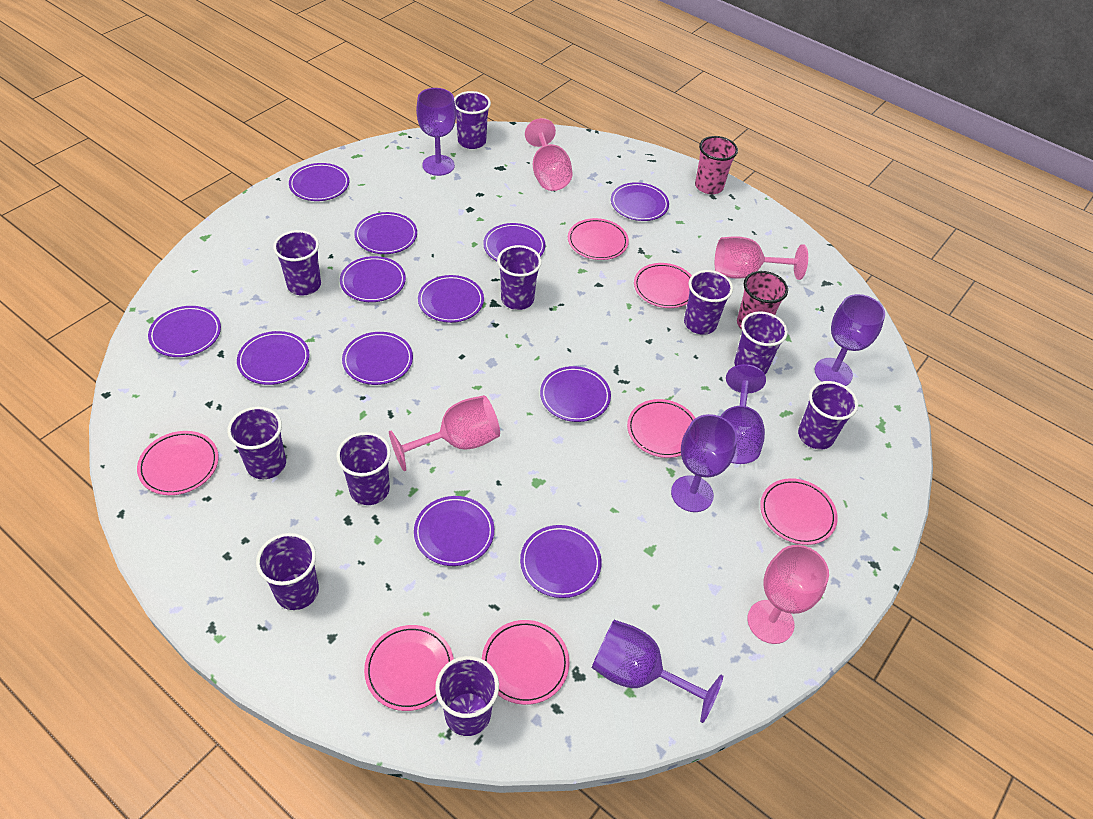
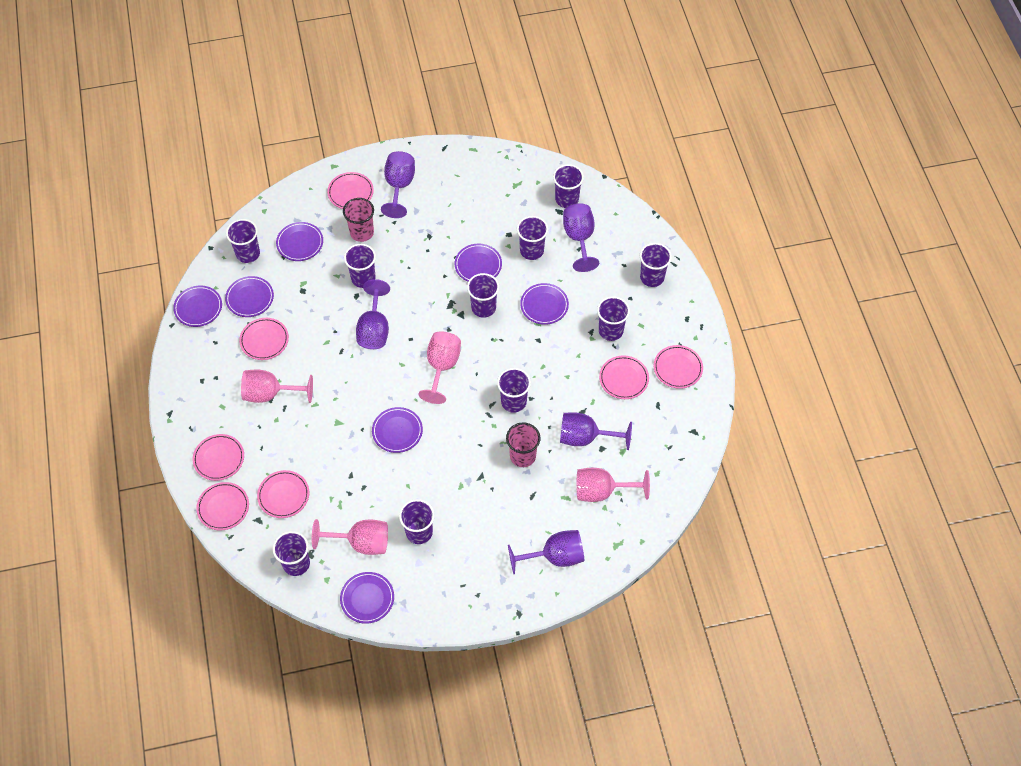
purple plate: [148,306,221,357] [237,331,310,385] [289,163,349,201] [340,256,406,302] [342,332,413,385] [354,212,417,254] [414,496,494,566] [418,275,484,323] [483,223,545,261] [520,525,602,598] [540,366,611,422] [611,182,669,221] = 12 -> [173,286,222,327] [225,276,274,317] [276,222,323,261] [340,572,394,624] [372,407,423,453] [455,244,502,281] [520,283,569,325] = 7

